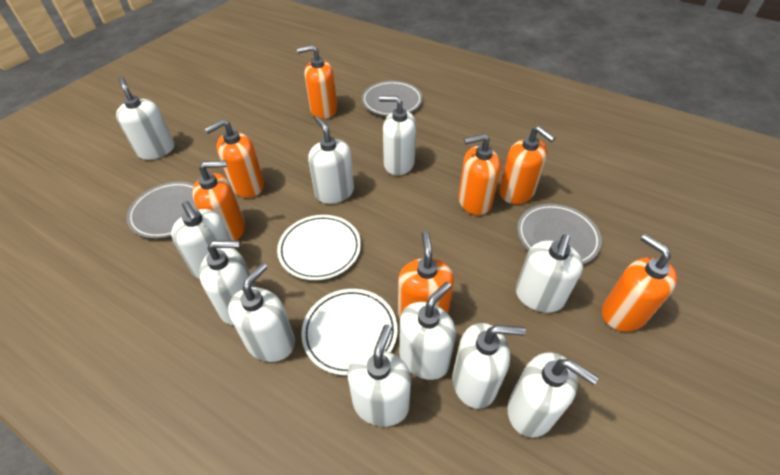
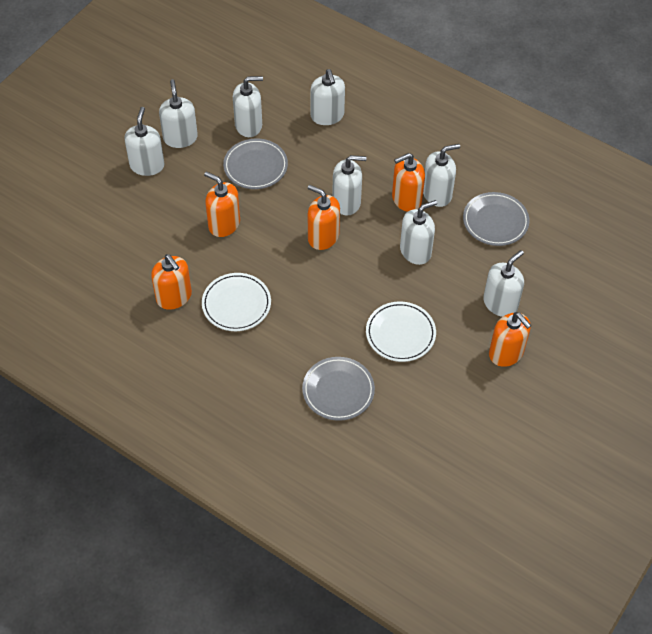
orange soap dispenser: [192,160,245,241] [205,119,264,198] [297,45,337,119] [398,231,454,317] [458,134,501,215] [499,126,556,204] [602,234,677,332] = 7 -> [151,254,192,310] [204,172,240,237] [308,185,340,250] [392,153,425,212] [489,312,531,367] = 5
white soap dispenser: [116,77,174,160] [171,201,235,279] [199,241,255,325] [228,263,295,362] [308,116,354,204] [347,324,411,427] [379,96,416,175] [399,282,456,380] [453,323,526,409] [507,352,598,438] [516,235,583,313] = 11 -> [124,107,164,176] [159,79,198,148] [233,76,263,137] [311,69,345,125] [332,155,366,216] [400,200,437,265] [423,144,460,207] [483,250,524,317] = 8

